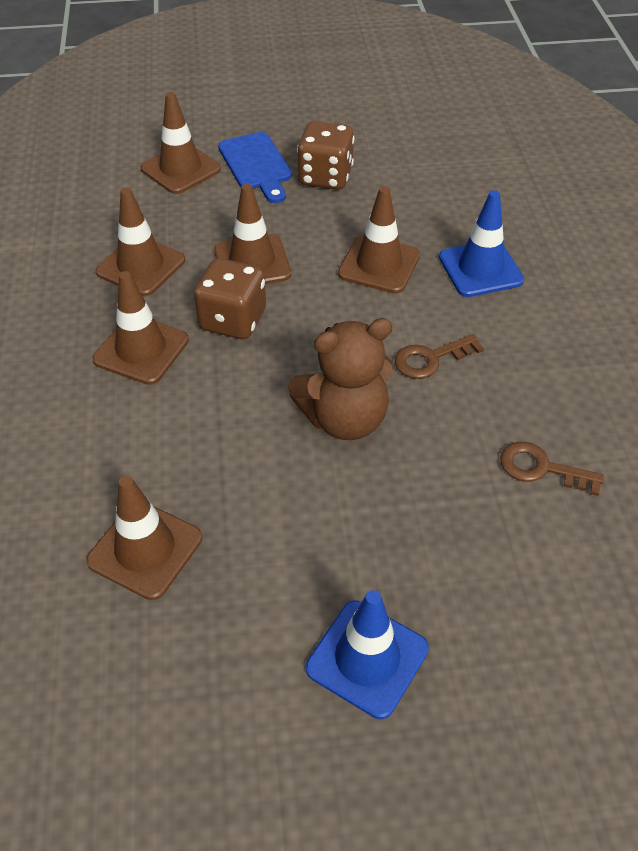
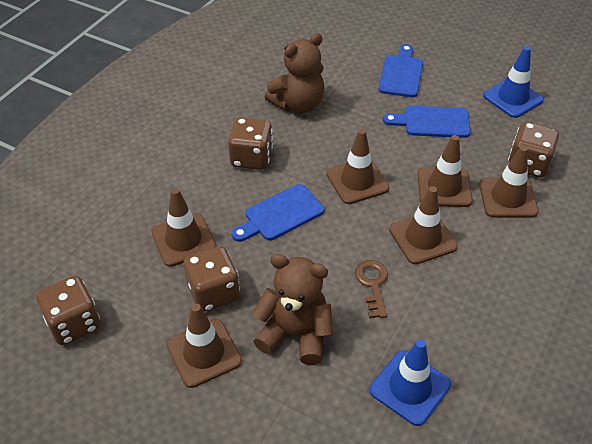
blue cutting board: [218,132,292,203] = 1 -> [231,184,324,242] [379,44,423,97] [383,106,471,138] = 3
brown dice: [194,258,266,339] [297,121,355,190] = 2 -> [36,276,100,345] [183,246,240,312] [228,117,273,170] [508,122,559,178] = 4
brown key: [395,334,484,379] [500,442,604,496] = 2 -> [355,260,388,318] = 1
brown teddy bear: [288,318,393,440] = 1 -> [252,254,333,365] [265,33,325,113] = 2

